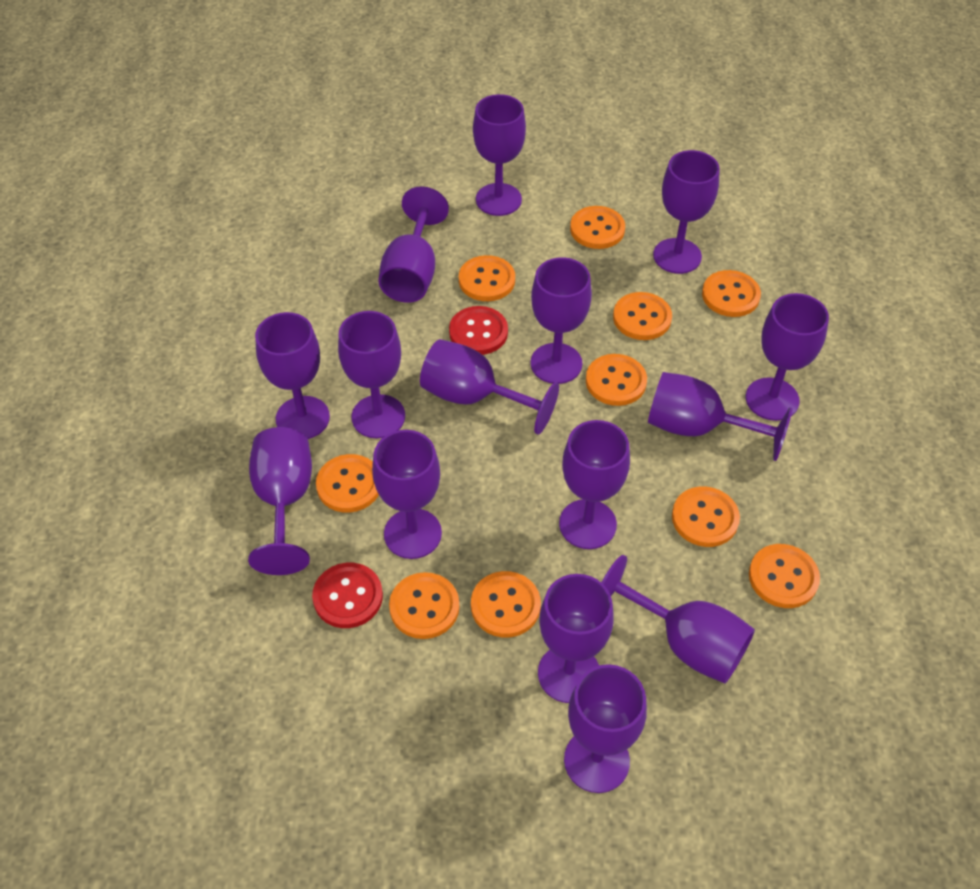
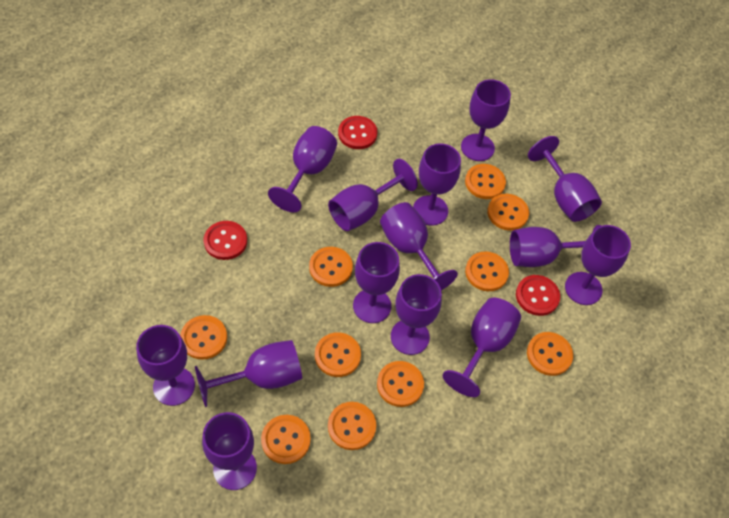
purple goblet: [248,427,312,575] [255,312,330,439] [338,311,405,438] [372,430,442,559] [378,186,449,303] [420,339,559,434] [473,94,526,216] [531,257,592,384] [538,574,614,703] [559,420,630,549] [564,664,647,793] [601,555,755,684] [648,372,792,461] [653,150,720,274] [746,293,829,421] = 15 -> [136,325,195,406] [195,340,302,407] [202,412,257,490] [268,126,337,213] [328,159,418,231] [353,242,400,323] [380,202,458,290] [391,274,442,355] [413,143,461,226] [443,298,521,397] [461,79,511,161] [510,225,601,267] [528,136,602,222] [565,225,631,305] = 14
red button: [312,563,383,628] [449,306,508,355] = 2 -> [204,221,247,260] [338,116,378,149] [516,275,560,316] = 3

